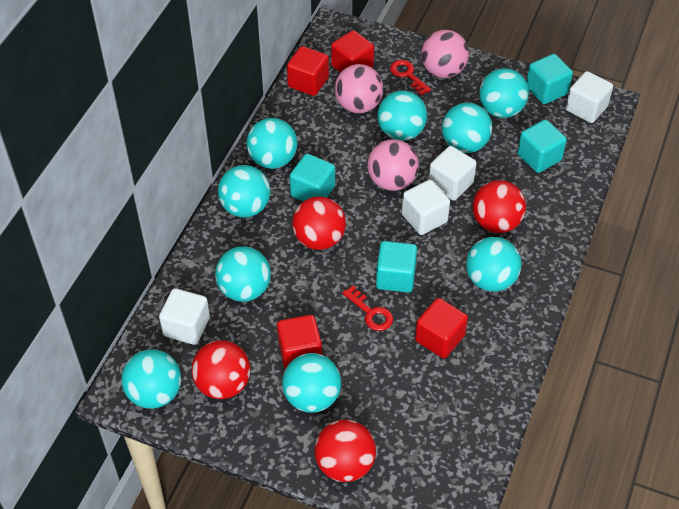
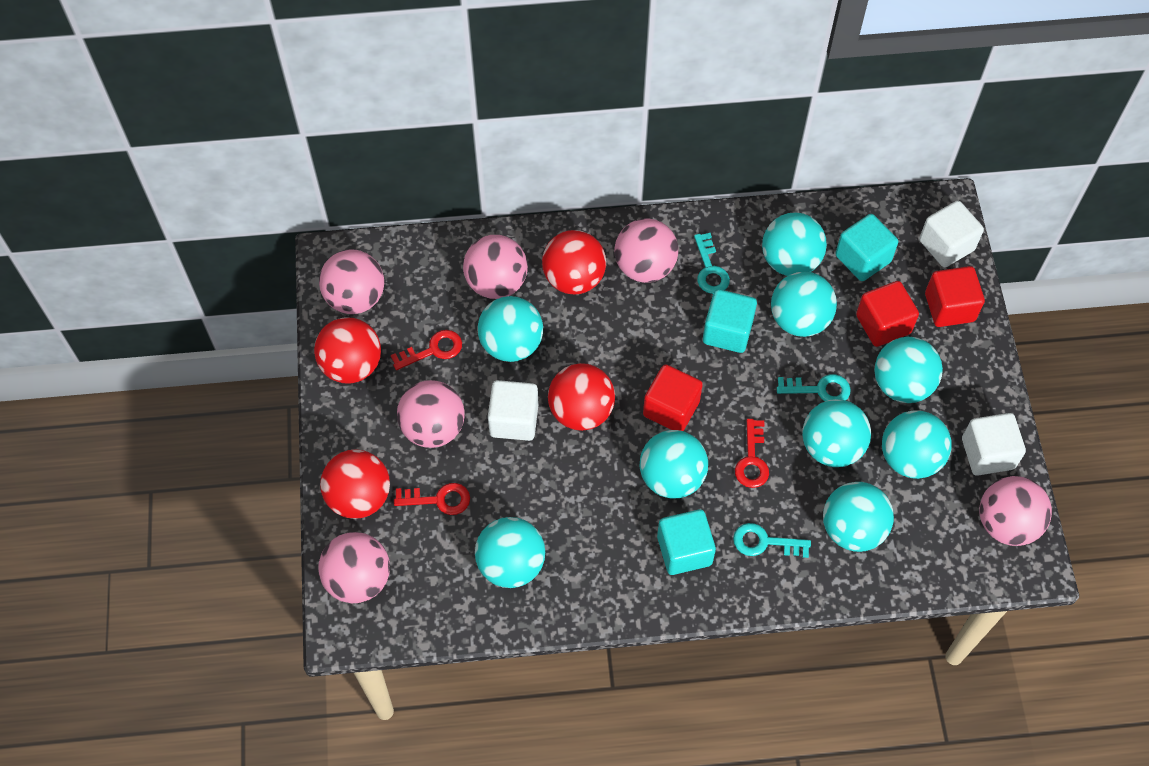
pink ball: [335,64,384,113] [367,139,419,191] [421,30,469,78] = 3 -> [318,532,390,603] [319,250,384,314] [397,380,465,448] [463,235,528,299] [615,218,678,283] [979,476,1052,546] = 6
red cube: [277,315,322,369] [287,46,329,96] [331,30,374,73] [415,298,468,358] = 4 -> [643,364,703,431] [856,281,919,347] [925,266,985,327] = 3
red key: [342,285,393,331] [390,60,431,95] = 2 -> [391,330,462,370] [394,483,470,515] [735,419,769,488] = 3
turquoise cube: [290,154,335,202] [376,241,417,293] [517,119,567,173] [526,54,573,104] = 4 -> [657,509,716,575] [703,289,757,353] [835,214,898,281] = 3
turquoise key: none = 0 -> [694,233,730,294] [733,523,811,558] [777,374,851,401] = 3
white cube: [159,288,210,345] [402,180,450,235] [429,146,476,201] [566,71,613,123] = 4 -> [488,380,539,441] [919,201,984,267] [962,413,1026,476] = 3

